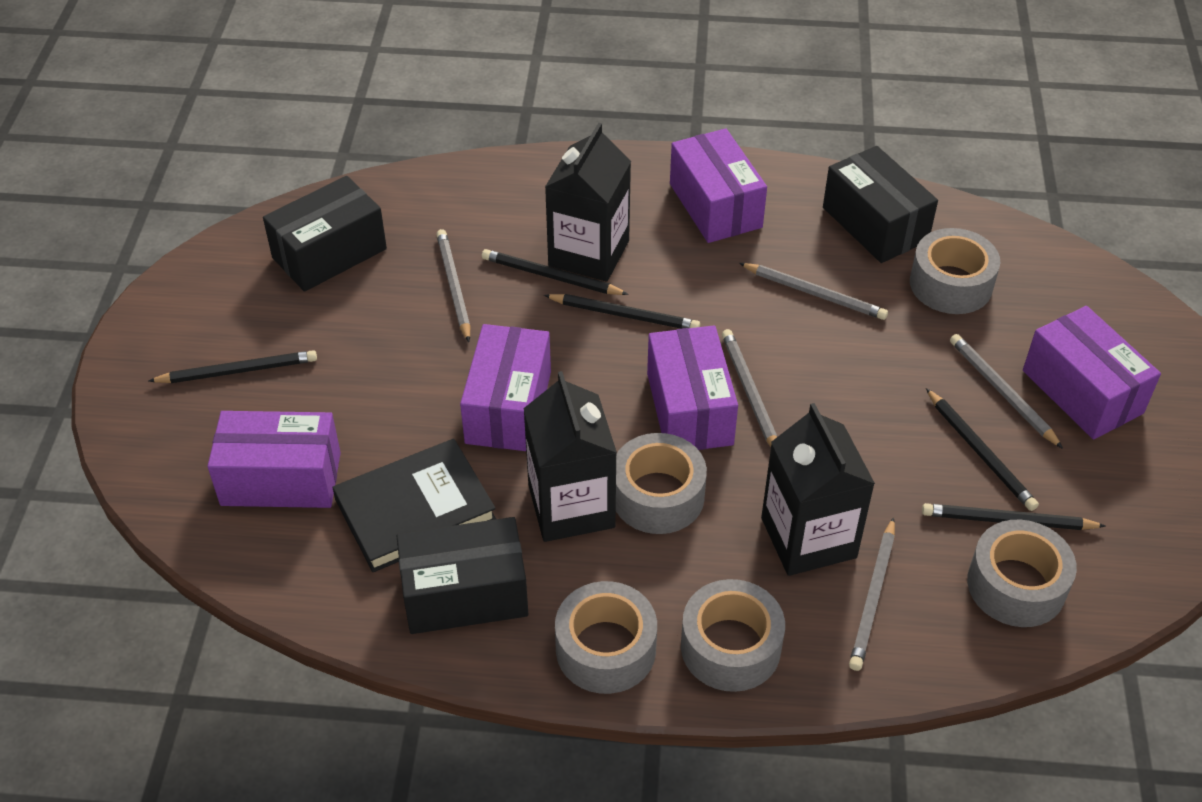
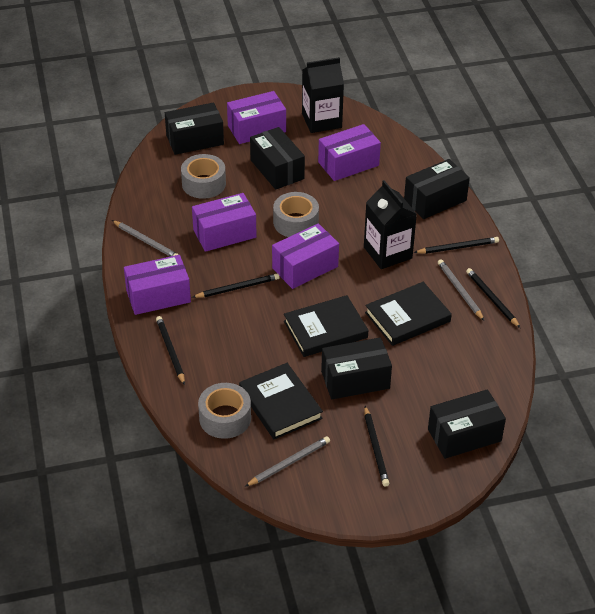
black book: [332,439,496,572] = 1 -> [239,363,323,440] [284,295,368,357] [365,282,452,346] = 3
black box: [263,176,387,292] [397,517,528,634] [823,146,938,263] = 3 -> [165,103,224,155] [250,127,305,190] [321,337,392,399] [404,159,470,219] [428,389,506,459] = 5
black carton: [523,371,617,542] [545,123,631,282] [761,403,875,576] = 3 -> [302,57,344,133] [364,180,417,269] = 2
grey pencil: [436,229,470,342] [722,329,777,447] [739,263,888,320] [849,517,895,671] [950,334,1063,449] = 5 -> [112,220,179,257] [245,436,330,487] [438,259,484,320] = 3
grey tape: [555,581,657,694] [616,433,707,534] [681,579,785,692] [910,228,1000,314] [967,520,1077,627] = 5 -> [181,154,226,199] [198,383,251,439] [273,192,319,237] = 3

